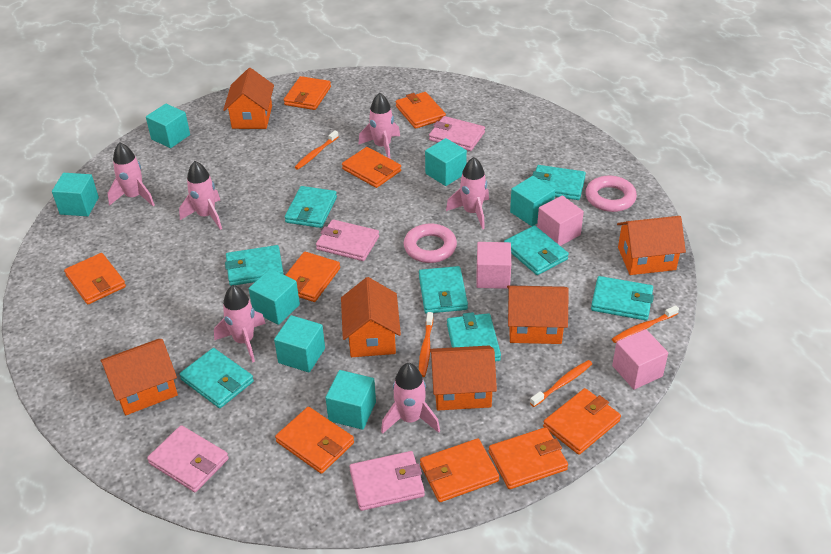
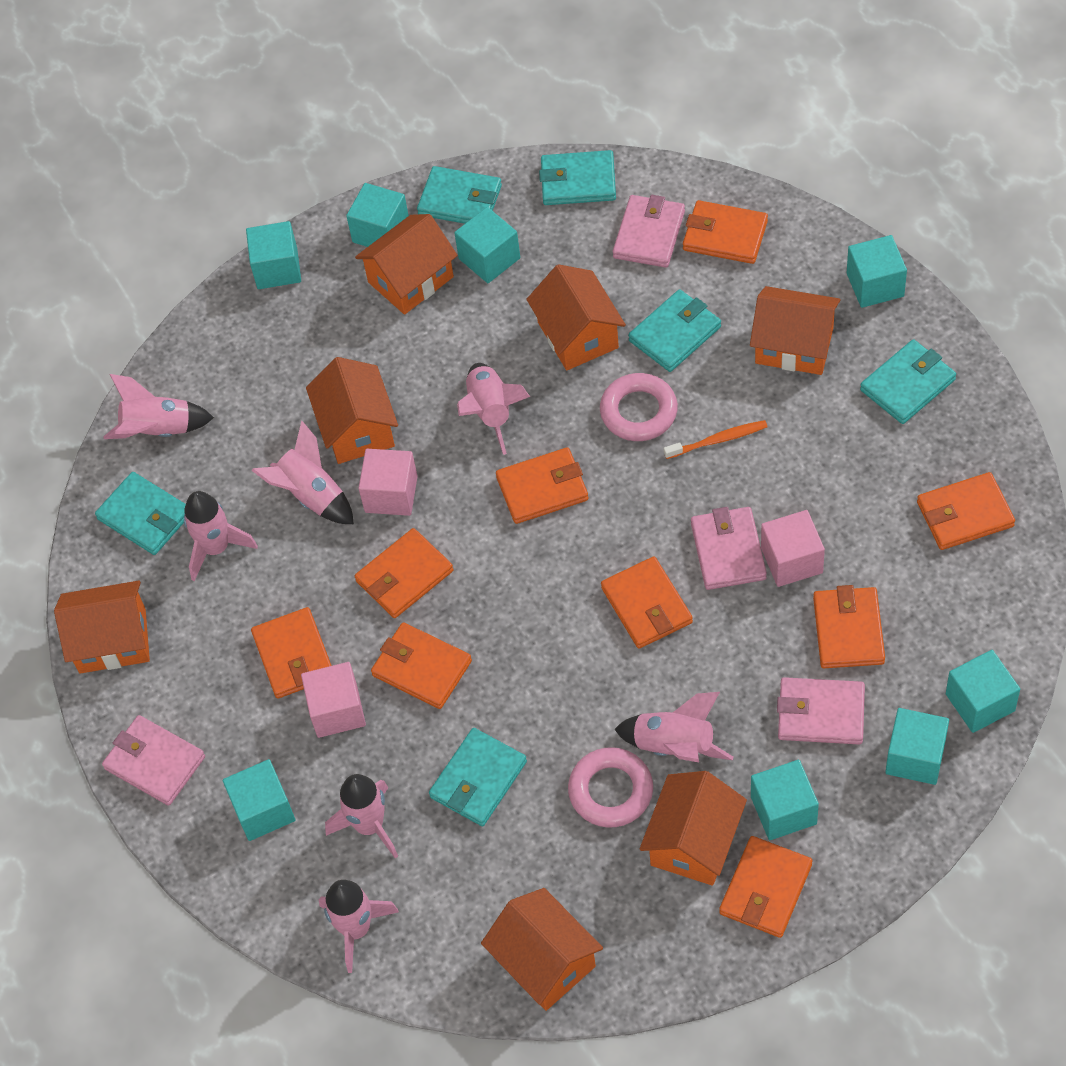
orange house: [101,339,178,415] [223,68,274,129] [341,277,401,357] [430,346,497,410] [507,285,569,344] [617,216,686,275] = 6 -> [54,581,150,674] [306,357,398,464] [355,214,458,315] [481,888,603,1011] [526,264,626,370] [640,771,747,886] [750,286,840,375] = 7
orange toothbrush: [295,130,339,170] [419,312,433,377] [530,360,592,407] [612,305,679,343] = 4 -> [664,420,768,459] = 1
pink rocket: [107,142,155,206] [179,161,222,230] [214,285,266,363] [358,93,400,159] [381,363,440,434] [446,157,489,229] = 6 -> [103,374,214,439] [184,491,258,581] [251,421,354,524] [319,880,399,973] [325,774,398,859] [457,363,530,455] [614,692,734,762] = 7
turquoise cube: [52,173,99,216] [146,104,190,148] [249,269,300,325] [274,315,325,372] [325,370,376,430] [425,138,467,186] [510,176,555,226] = 7 -> [223,759,296,841] [246,221,301,289] [346,183,409,247] [454,207,520,283] [751,760,819,840] [847,235,907,308] [885,708,949,785] [946,650,1020,733] = 8
turquoise wallet: [179,348,254,408] [225,245,284,286] [285,186,337,228] [419,266,468,314] [447,312,501,362] [504,226,569,275] [532,165,586,200] [591,276,654,320] = 8 -> [95,472,186,555] [417,166,502,224] [429,728,527,826] [539,150,616,205] [628,289,721,372] [860,339,956,424] = 6

